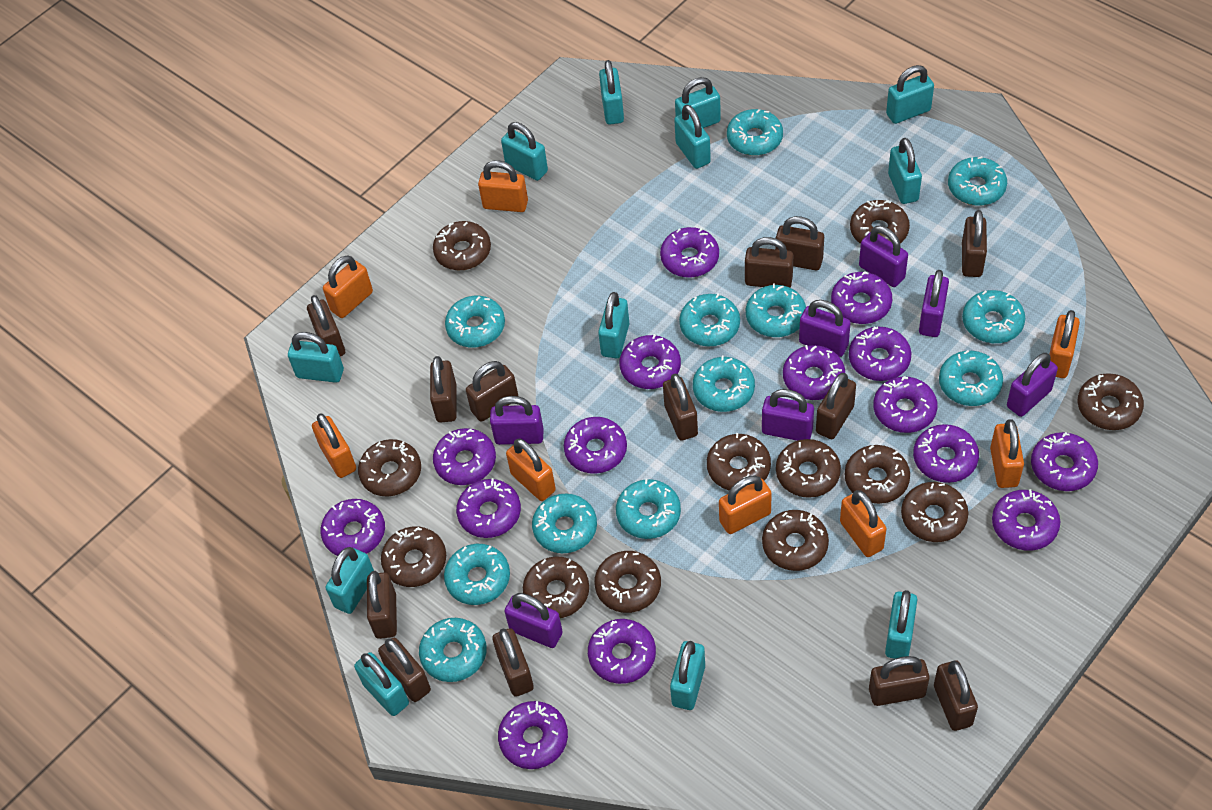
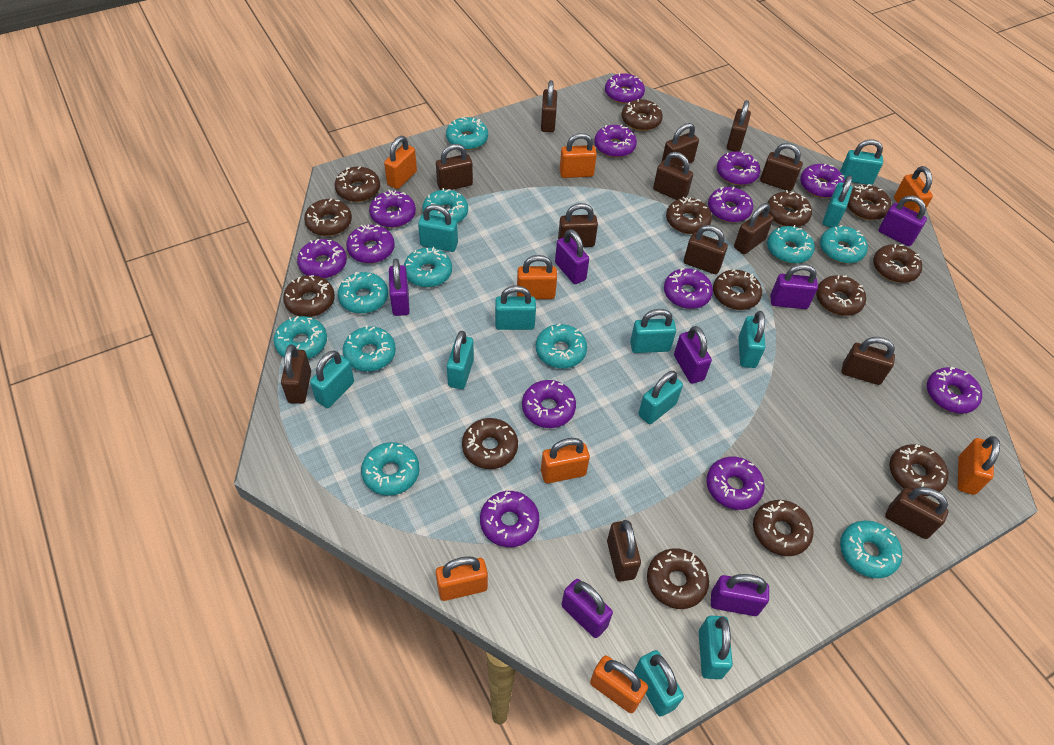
brown donut: [358,439,421,497] [381,527,446,587] [433,221,491,270] [523,557,589,618] [594,551,661,613] [707,433,771,491] [762,510,829,571] [776,439,841,498] [845,445,910,504] [850,200,910,244] [901,482,969,542] [1078,373,1144,430] = 12 -> [283,275,335,317] [304,199,352,236] [335,166,380,202] [462,418,518,469] [621,99,663,131] [647,548,709,609] [666,197,712,234] [713,269,762,310] [753,500,814,556] [768,190,812,227] [816,275,866,316] [847,184,891,220] [873,244,922,283] [889,444,948,496] = 14
purple donut: [321,499,385,556] [433,428,496,485] [456,478,521,538] [498,701,568,769] [564,417,627,474] [588,619,656,684] [619,334,681,389] [660,227,719,278] [783,345,845,400] [831,271,892,324] [849,327,911,381] [873,376,938,433] [913,424,979,483] [992,489,1060,551] [1031,432,1098,491] = 15 -> [297,239,347,278] [346,225,395,263] [369,190,416,228] [480,491,539,547] [522,380,576,428] [594,124,637,157] [605,73,645,104] [664,268,713,309] [706,456,765,510] [708,187,753,222] [717,150,760,185] [800,163,845,198] [927,367,982,414] = 13
turquoise donut: [419,618,487,682] [444,544,510,605] [445,296,505,348] [532,494,597,553] [616,479,681,539] [679,294,740,346] [693,356,755,412] [727,109,783,156] [746,284,806,337] [939,350,1003,406] [948,156,1007,206] [962,290,1025,343] = 12 -> [274,316,327,359] [338,272,388,314] [343,325,396,372] [361,442,420,496] [404,247,452,287] [422,188,468,223] [446,117,488,150] [536,324,587,368] [767,225,815,264] [820,225,868,264] [840,520,902,579] = 11
turquoise padlock: [288,332,344,383] [326,547,374,614] [354,652,409,716] [501,122,548,181] [598,292,629,358] [599,60,624,125] [670,641,705,710] [674,105,711,169] [675,77,721,128] [885,590,917,659] [886,65,934,124] [888,138,922,204] = 12 -> [310,350,354,408] [418,204,458,252] [447,331,474,389] [495,286,536,330] [630,309,676,353] [634,650,684,716] [638,371,683,424] [699,616,733,679] [738,311,765,368] [823,175,852,228] [840,140,883,185] = 11

